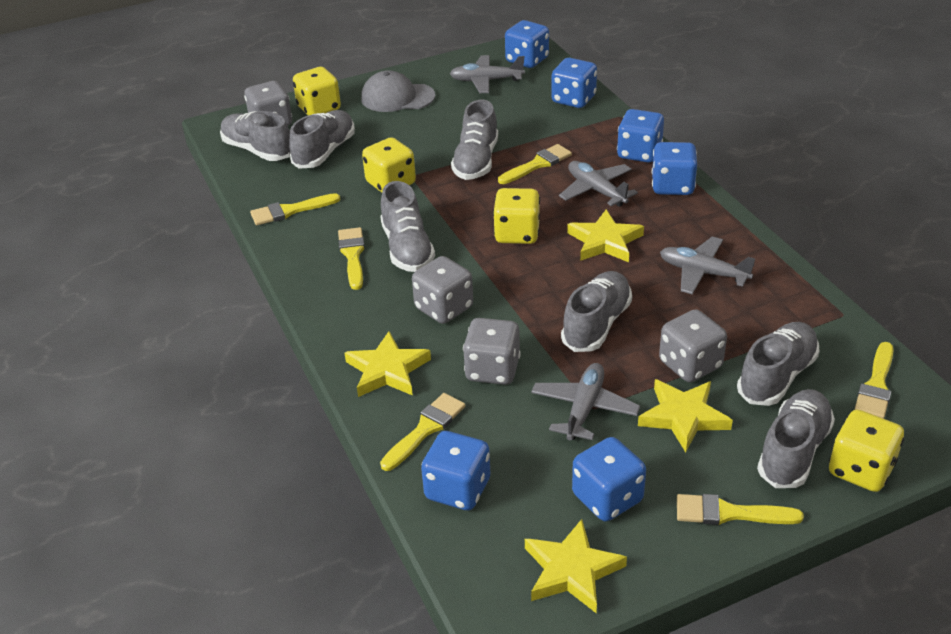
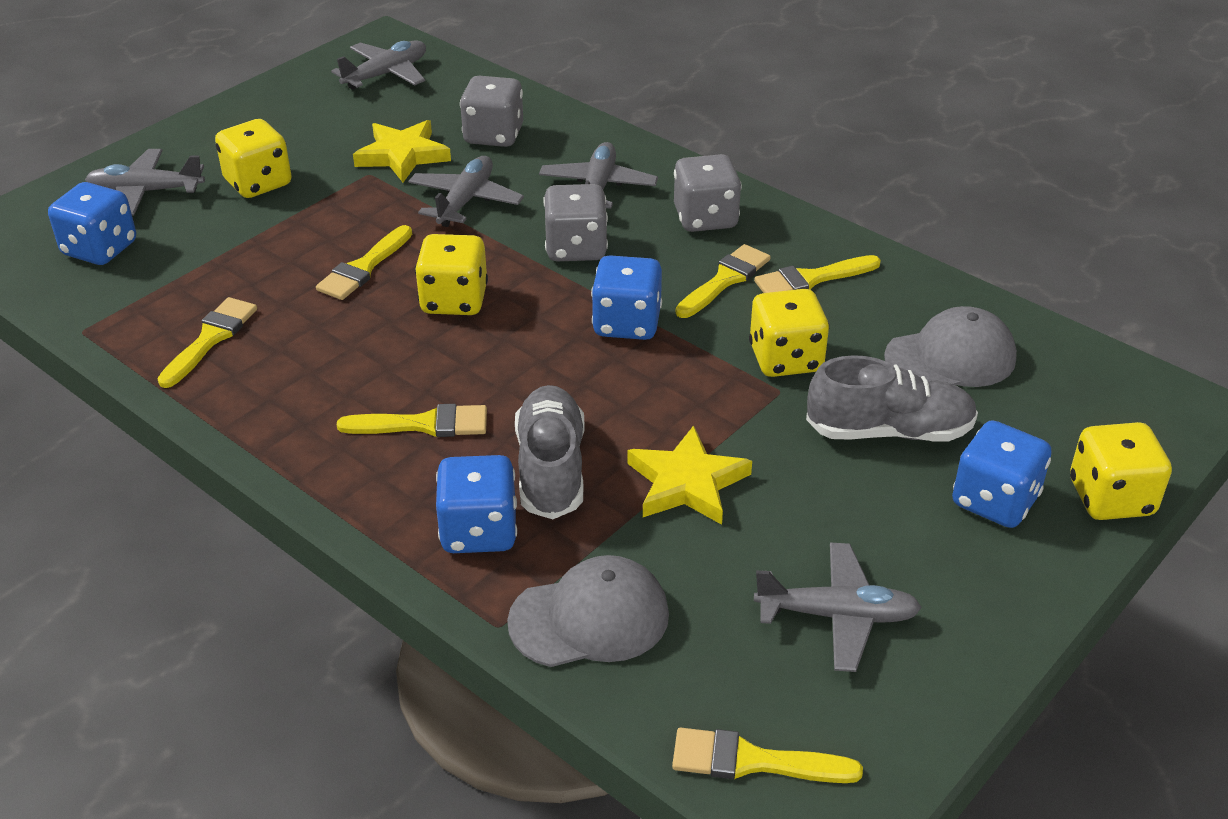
blue dice: [421,431,490,510] [505,20,549,68] [551,58,597,108] [572,437,646,521] [617,109,664,163] [652,142,697,195] = 6 -> [48,182,136,265] [436,455,517,553] [591,255,662,340] [952,420,1052,528] = 4
grey cap: [361,70,435,112] = 1 -> [507,555,669,667] [884,306,1017,387] = 2
grey dice: [244,81,292,126] [412,256,473,324] [463,318,521,385] [659,309,727,382] = 4 -> [460,76,523,147] [543,184,608,261] [674,154,742,232] = 3
grey plane: [450,55,525,93] [531,363,640,440] [559,161,638,207] [660,237,755,294] = 4 -> [85,149,205,216] [331,41,426,90] [408,156,524,227] [539,142,658,209] [754,542,922,672] = 5
grey shoe: [220,111,291,161] [289,110,355,169] [380,181,435,272] [451,99,498,180] [561,271,632,352] [737,322,819,406] [757,389,835,488] = 7 -> [515,385,585,519] [806,355,978,441] = 2
yellow star: [345,331,431,397] [525,519,627,613] [567,209,644,262] [638,379,733,452] = 4 -> [353,120,451,182] [628,426,752,525] = 2

